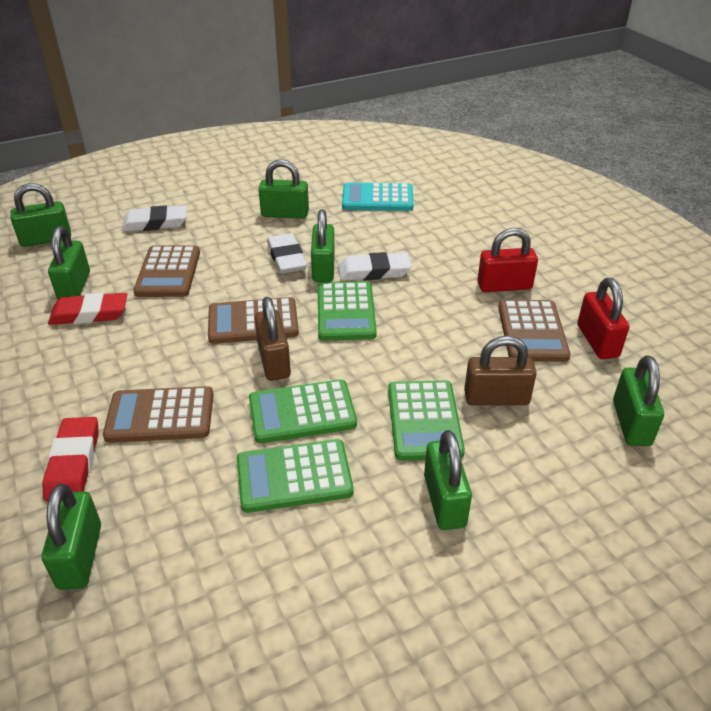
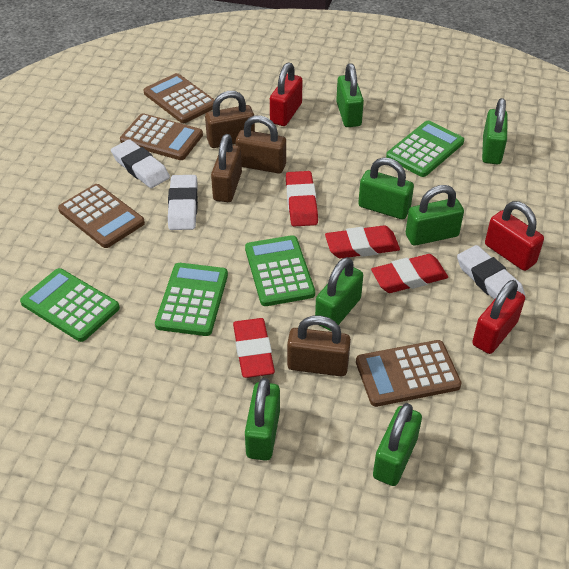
brown padlock: [255,297,291,381] [464,336,537,405] = 2 -> [205,91,255,148] [211,134,242,202] [236,116,286,174] [287,316,351,377] = 4
red eraser: [42,417,99,502] [48,293,127,325] = 2 -> [233,318,275,378] [286,171,318,226] [325,225,400,258] [371,254,448,293] = 4
red padlock: [477,228,538,292] [577,278,629,359] = 2 -> [270,63,303,126] [472,280,525,354] [485,201,544,271] = 3
turquoise calculator: [342,182,414,211] = 1 -> none = 0

